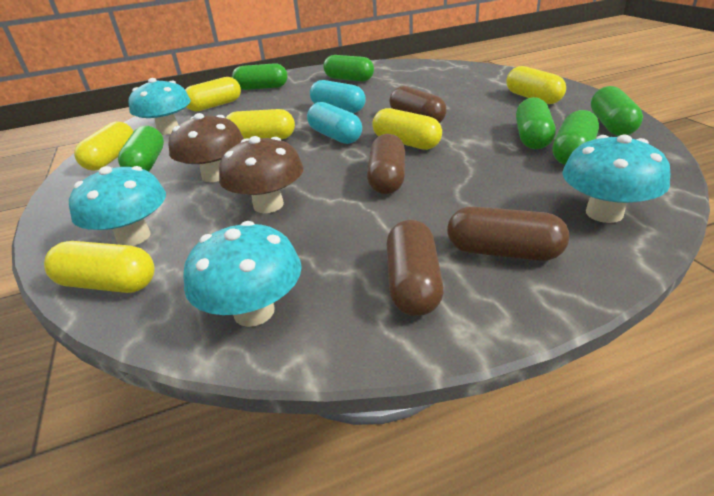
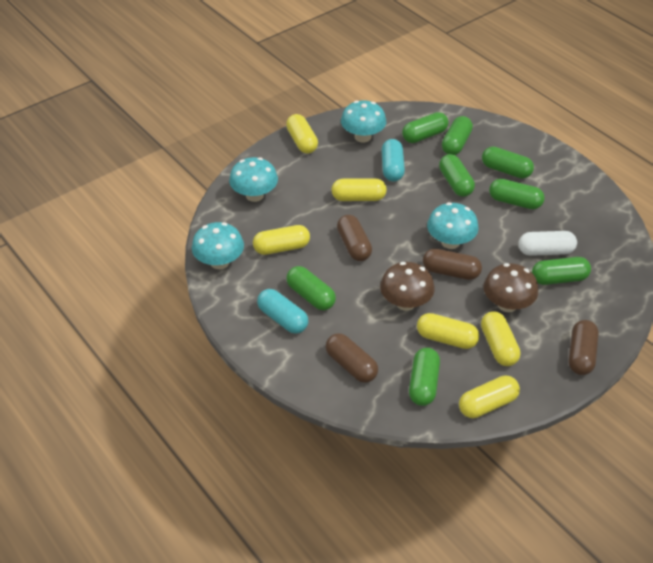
green capsule: [118,126,164,172] [232,63,287,90] [323,55,374,82] [516,97,556,149] [553,110,599,165] [591,86,643,136] = 6 -> [286,266,336,310] [402,112,449,143] [409,348,440,406] [439,154,475,197] [442,116,473,155] [482,147,534,179] [489,179,545,209] [532,257,591,285] = 8
white capsule: none = 0 -> [518,231,577,256] = 1

